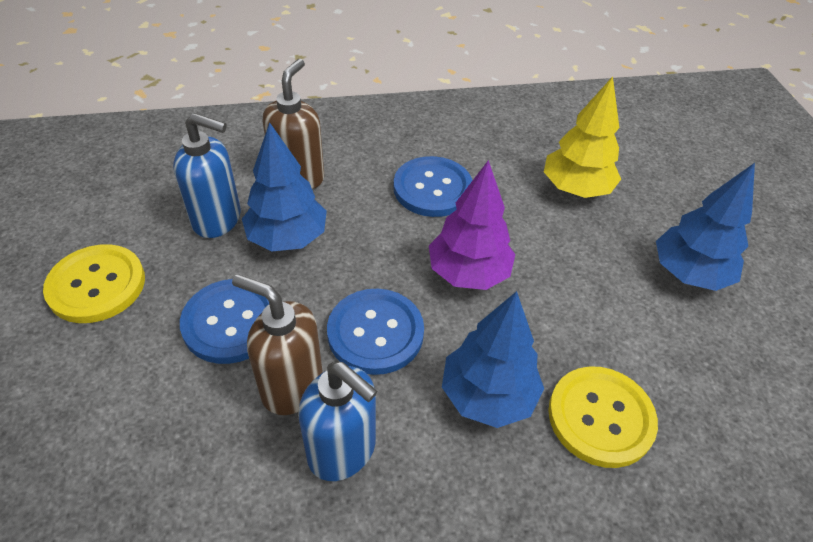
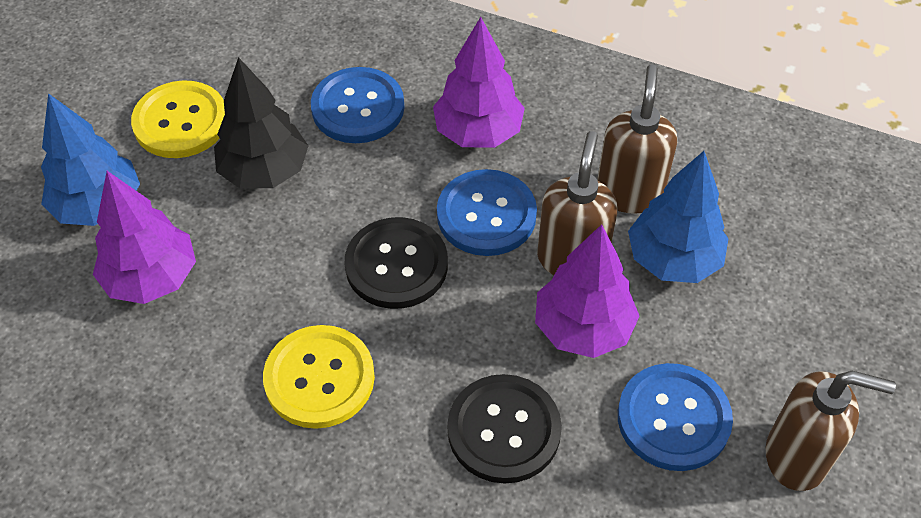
black button: none = 0 -> [345,217,448,309] [447,374,562,484] = 2
black tree: none = 0 -> [214,57,308,189] = 1
blue soap dispenser: [173,113,241,238] [298,362,377,481] = 2 -> none = 0
blue tree: [242,122,327,252] [442,291,544,428] [656,163,755,291] = 3 -> [41,93,140,226] [628,151,729,283] = 2
brown soap dispenser: [232,274,323,415] [263,59,324,189] = 2 -> [537,131,618,275] [597,64,677,214] [766,371,896,491] = 3
purple tree: [429,160,516,290] = 1 -> [93,171,196,304] [433,17,525,148] [535,224,639,358] = 3
yellow tree: [544,76,621,198] = 1 -> none = 0

